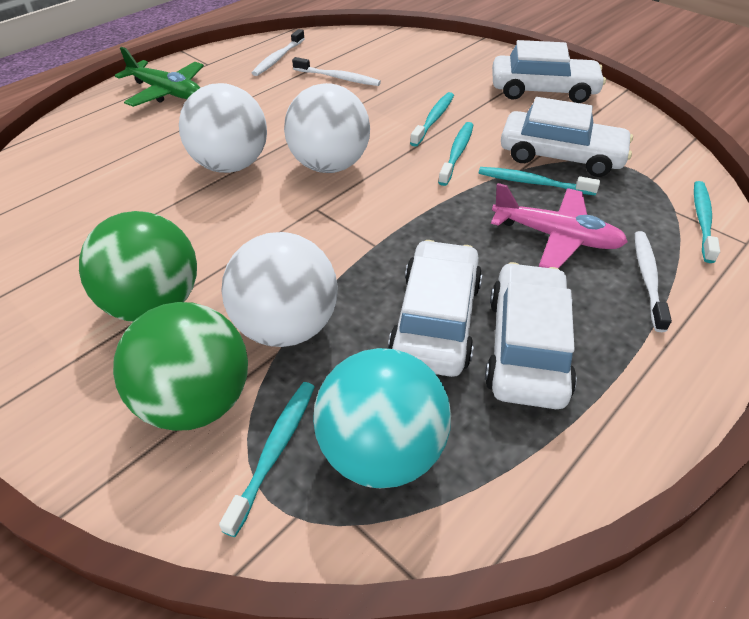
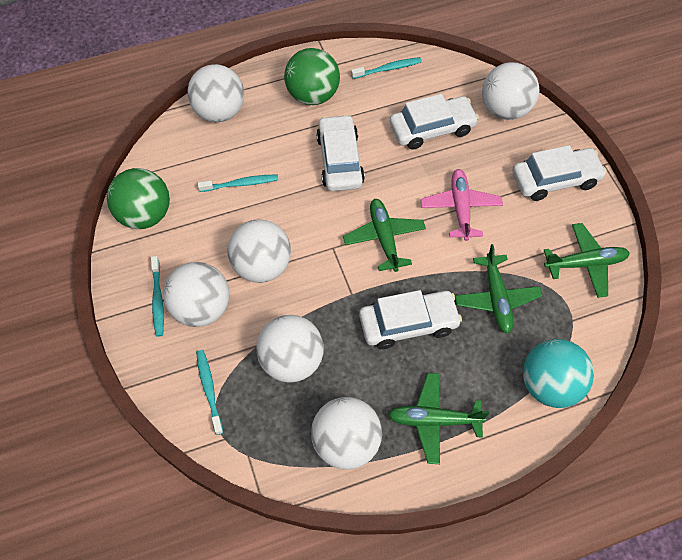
green plane: [115,47,204,107] = 1 -> [343,199,426,272] [388,373,489,464] [455,244,542,334] [544,223,630,298] = 4
turquoise toothbrush: [219,382,314,537] [410,92,454,147] [438,122,473,186] [479,167,600,195] [694,181,720,263] = 5 -> [151,256,164,337] [196,350,223,435] [198,174,278,192] [351,57,422,79] = 4
white ball: [179,83,267,173] [221,232,338,347] [284,83,370,173] = 3 -> [163,262,229,327] [188,64,244,122] [227,219,291,283] [256,315,324,383] [311,397,382,470] [482,62,539,120] = 6
white toothbrush: [252,29,305,76] [292,57,381,86] [635,231,672,332] = 3 -> none = 0

